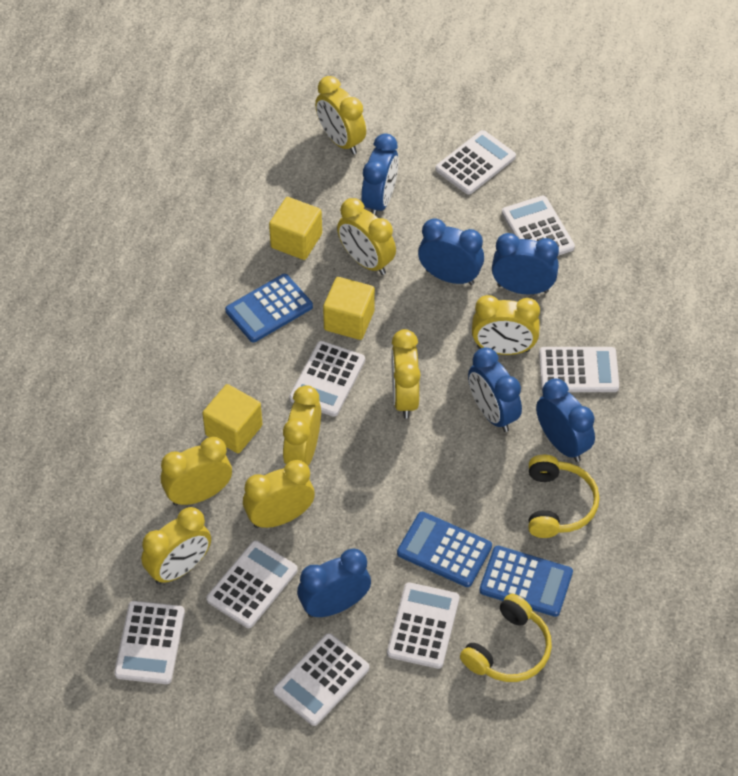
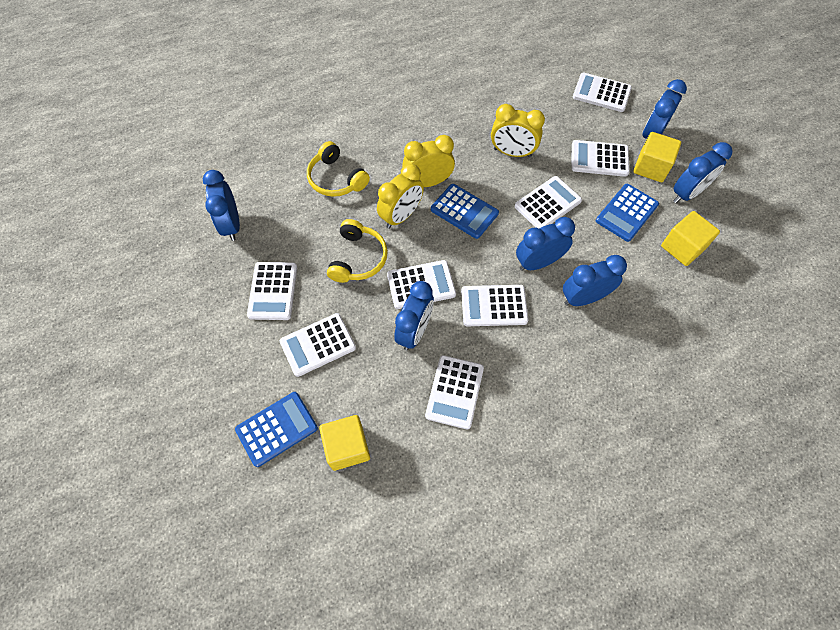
yellow clock: [141,507,211,585] [161,437,232,506] [243,460,315,528] [283,385,321,466] [315,76,366,155] [337,198,396,275] [391,329,421,419] [472,295,540,355] = 8 -> [377,164,424,229] [402,135,455,187] [491,104,545,157] = 3

